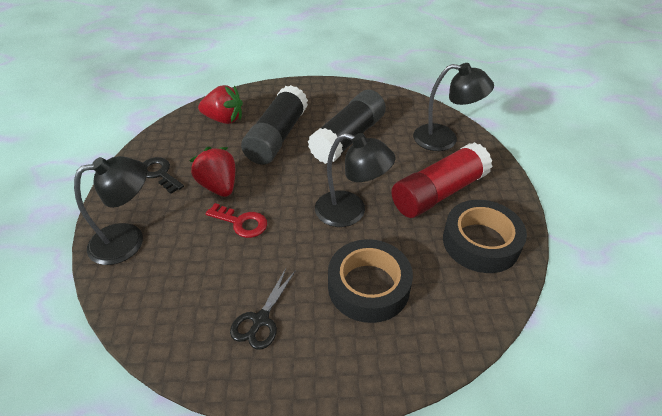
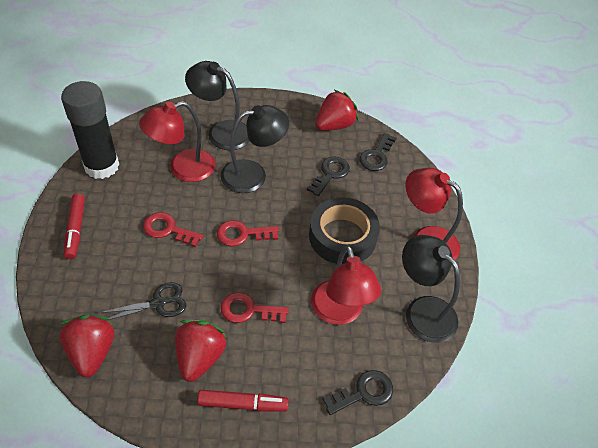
black glue stick: [241,85,308,165] [308,90,386,164] = 2 -> [61,81,119,179] = 1
black key: [143,157,184,194] = 1 -> [307,157,350,196] [323,370,393,415] [359,133,396,171] = 3
black tape: [328,239,413,323] [443,200,527,273] = 2 -> [309,197,380,264] = 1
red glue stick: [391,142,493,218] = 1 -> none = 0
red key: [206,203,267,238] = 1 -> [143,212,203,247] [217,220,279,246] [221,292,289,323] = 3
red lamp: none = 0 -> [139,101,215,182] [311,245,381,325] [405,168,463,260] = 3
red marker: none = 0 -> [64,193,85,259] [197,390,289,412] = 2
red strawberry: [189,147,235,197] [198,85,243,124] = 2 -> [60,315,114,377] [175,320,227,382] [315,90,358,131] = 3

